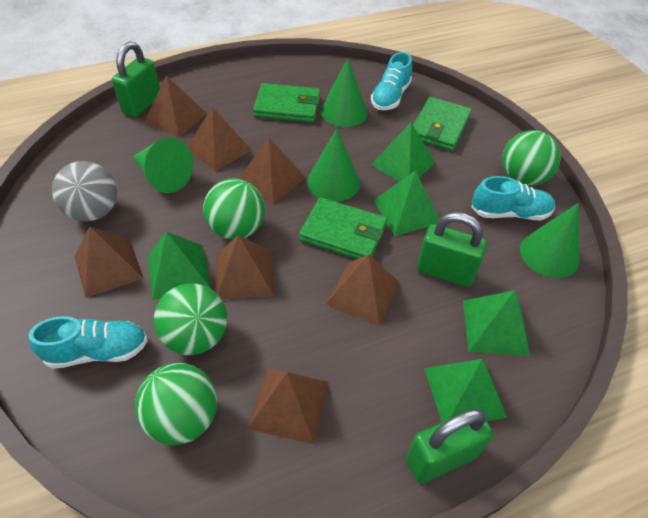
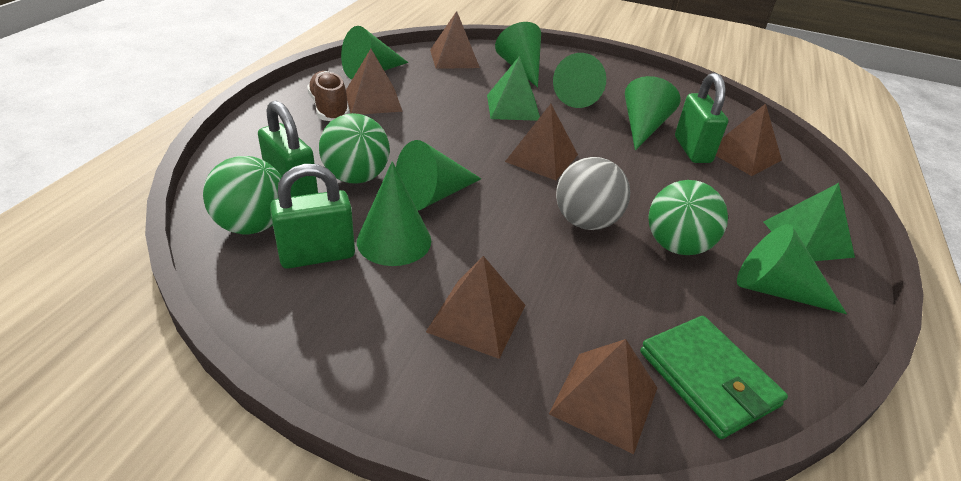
brown pyramid: [75,227,143,298] [144,75,207,137] [187,107,251,172] [216,235,274,300] [239,138,306,204] [248,369,328,444] [325,254,400,326] = 7 -> [346,49,403,114] [426,256,525,359] [430,11,480,69] [505,104,578,180] [549,339,657,454] [716,103,782,176] = 6
brown shoe: none = 0 -> [307,71,350,121] = 1
green ball: [135,363,217,445] [154,284,227,355] [203,178,265,240] [502,130,561,186] = 4 -> [203,156,282,235] [319,113,390,184] [648,180,728,255] = 3
green cone: [133,137,193,193] [307,128,360,202] [321,58,367,127] [520,203,579,278] = 4 -> [341,26,408,79] [357,161,431,266] [396,140,481,210] [495,22,541,88] [553,53,606,108] [625,76,680,150] [737,224,847,314] = 7
green pyramid: [148,232,211,300] [371,123,436,182] [374,170,439,236] [424,359,507,422] [463,290,530,356] = 5 -> [487,56,540,121] [763,183,855,261] = 2
green wallet: [253,83,320,123] [299,197,387,259] [413,97,472,151] = 3 -> [640,316,788,439] = 1
turquoise shoe: [29,316,148,369] [371,52,412,110] [471,176,555,220] = 3 -> none = 0

